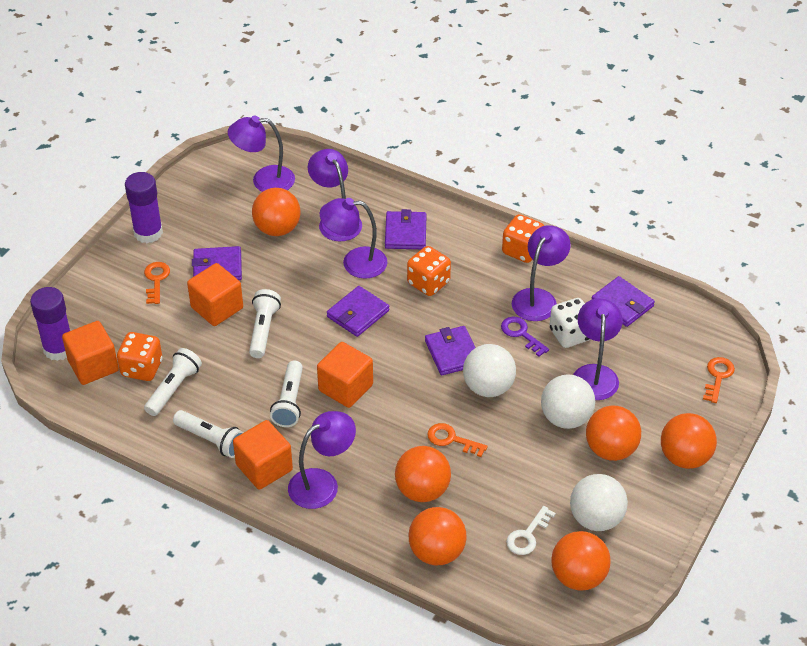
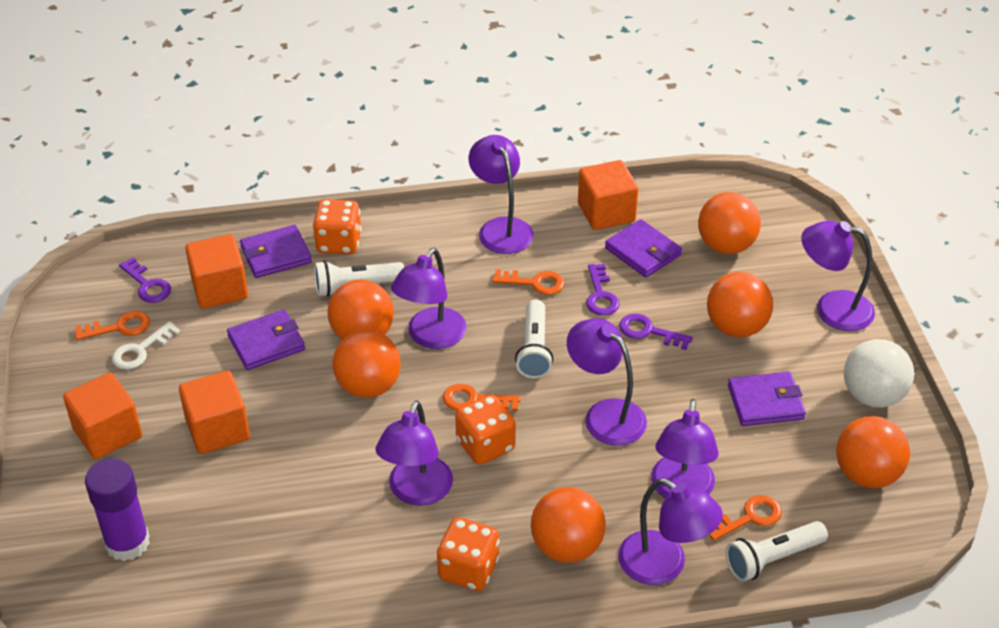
orange key: [144,262,170,304] [427,423,488,457] [703,357,735,403] = 3 -> [75,311,150,340] [443,384,521,411] [492,269,565,295] [709,495,782,541] = 4
purple glue stick: [30,287,70,361] [125,172,163,243] = 2 -> [85,458,150,561] = 1
purple key: [501,317,549,357] = 1 -> [119,257,171,303] [586,264,620,316] [619,314,693,350] = 3
purple lamp: [228,116,295,192] [288,411,356,509] [308,149,362,241] [320,198,388,279] [512,225,571,321] [573,298,623,400] = 6 -> [376,401,453,506] [391,248,467,349] [469,135,534,254] [567,319,647,446] [618,478,723,585] [651,399,719,499] [801,221,875,331] = 7
purple wallet: [192,246,242,280] [327,286,389,337] [385,209,426,249] [425,326,475,375] [592,276,655,327] = 5 -> [227,309,305,370] [240,225,312,278] [605,219,682,277] [728,372,806,426] = 4
white ball: [463,344,516,397] [541,374,595,429] [570,474,628,531] = 3 -> [844,339,914,407] = 1
white dice: [550,298,590,348] = 1 -> none = 0
white flashlight: [144,348,202,416] [173,410,244,458] [249,289,281,358] [270,361,303,427] = 4 -> [314,260,404,297] [515,300,553,378] [726,521,828,582] = 3

